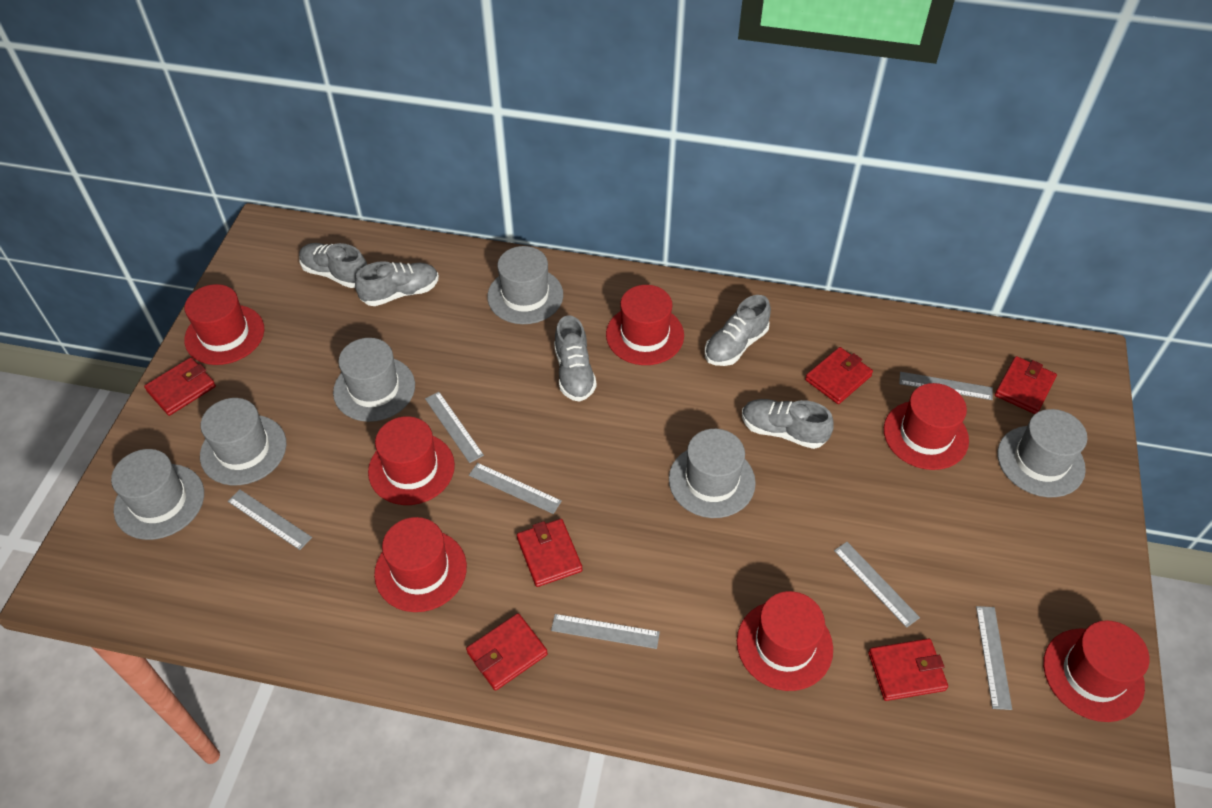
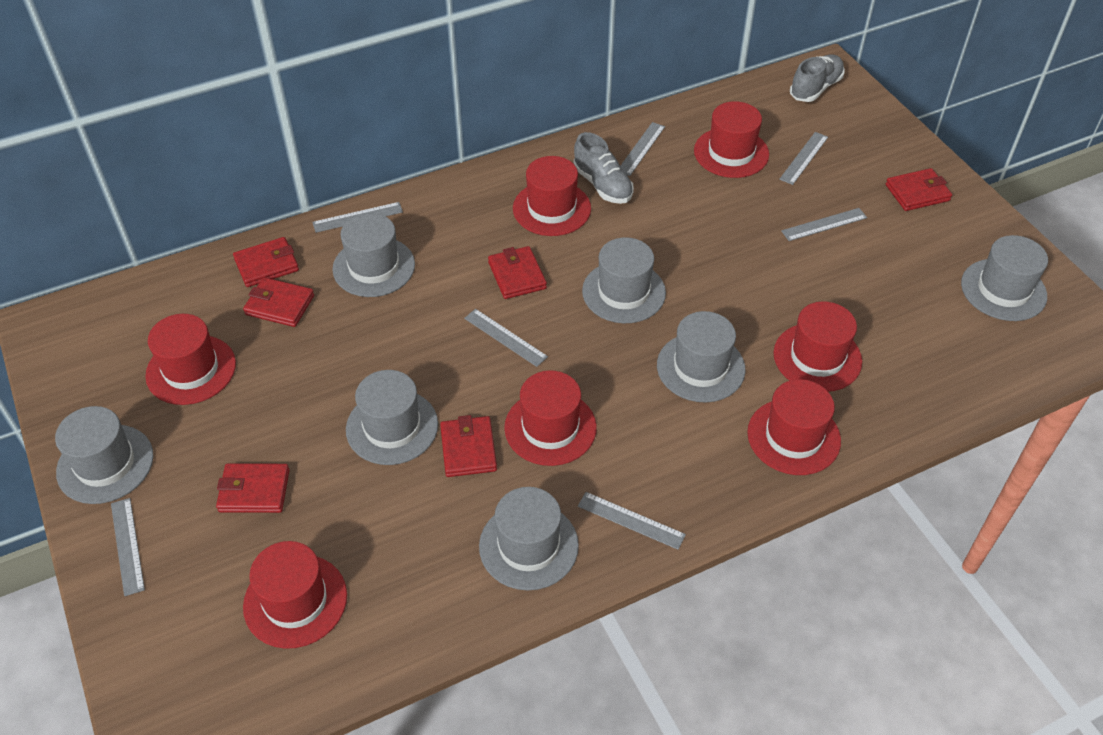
grey hat: [111,449,204,540] [200,398,286,485] [333,338,415,422] [487,246,563,324] [669,429,756,518] [997,409,1087,497] = 6 -> [55,406,154,504] [332,213,415,297] [346,370,438,465] [479,487,579,590] [582,237,666,323] [657,311,745,402] [961,235,1048,321] = 7
grey shoe: [299,243,367,288] [355,261,439,306] [554,316,597,402] [705,295,771,366] [742,399,834,449] = 5 -> [574,132,634,204] [790,55,845,102] = 2

